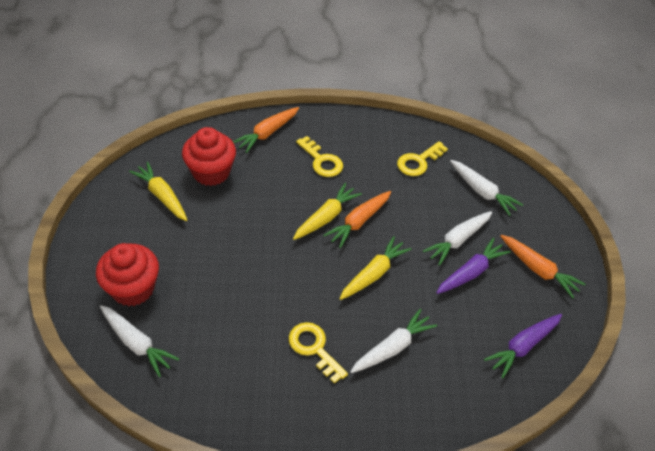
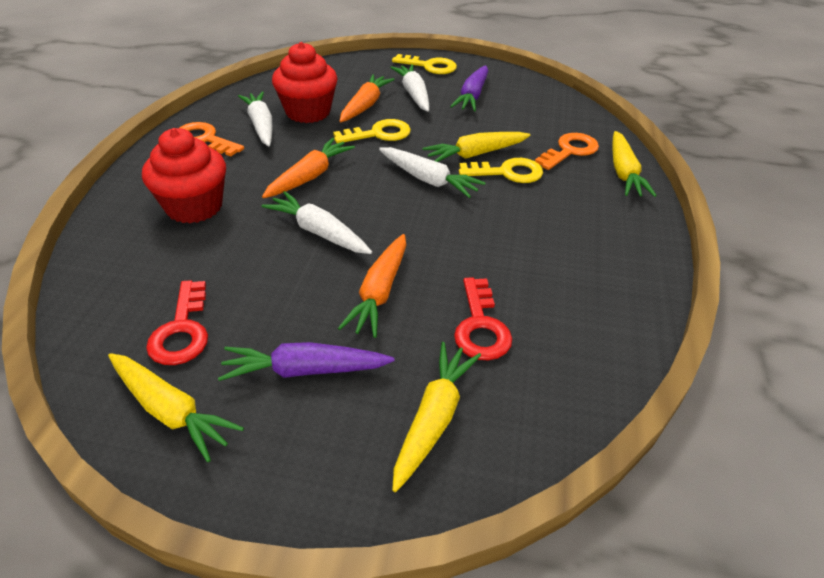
orange key: none = 0 -> [179,122,244,156] [535,133,599,170] = 2
red key: none = 0 -> [146,280,208,365] [454,277,512,360] = 2
yellow carrot: [129,162,187,221] [293,183,362,240] [339,236,412,300] = 3 -> [108,353,244,462] [392,342,481,492] [423,132,530,162] [612,131,657,197] = 4

